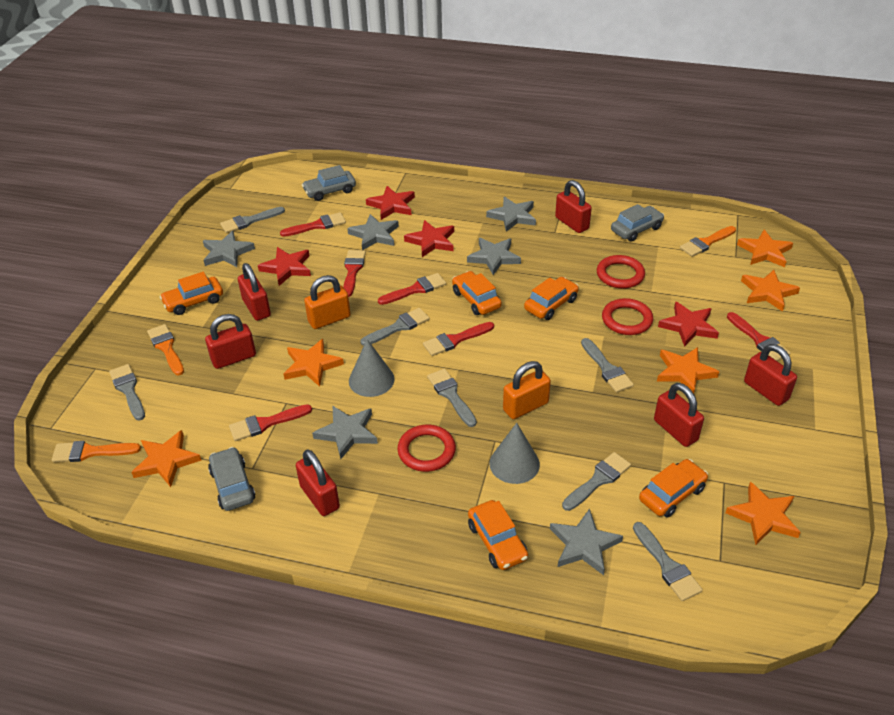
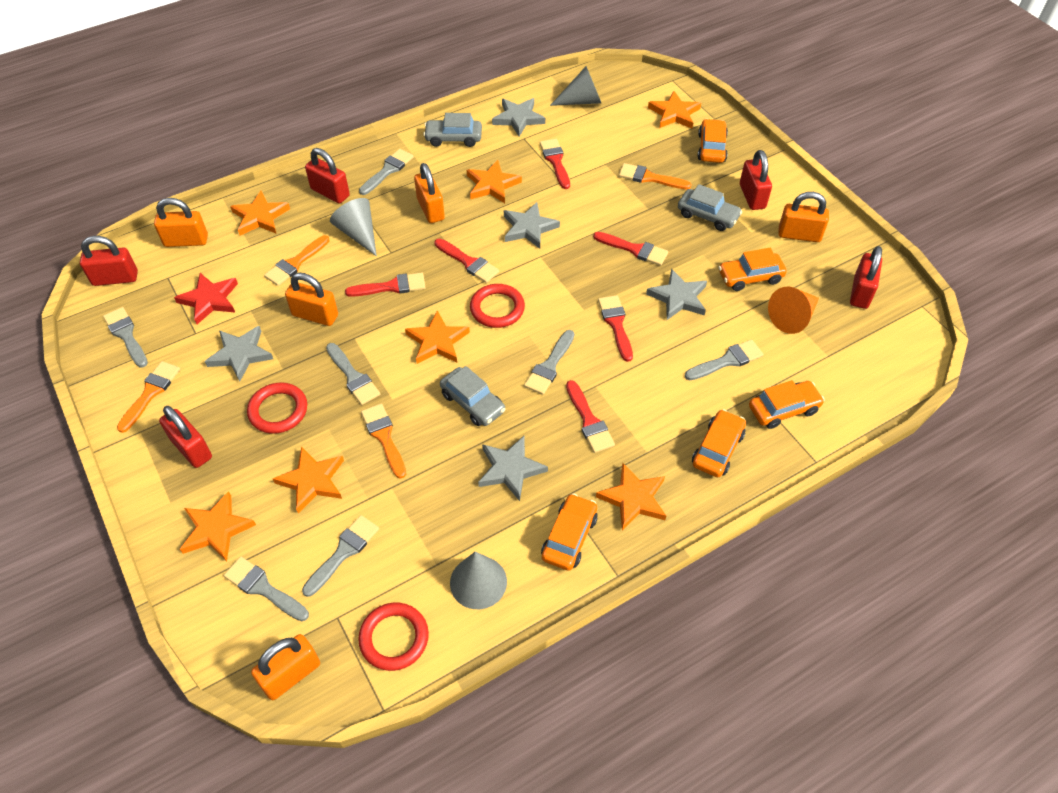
grey cone: [349,339,395,397] [490,423,540,484] = 2 -> [330,198,377,256] [450,552,507,609] [550,66,601,106] = 3
grey star: [203,231,255,267] [312,406,378,459] [347,214,399,250] [467,238,521,275] [486,196,536,232] [550,508,623,575] = 6 -> [205,326,273,382] [478,436,548,501] [492,98,545,136] [504,202,560,249] [646,268,707,320] = 5
orange brush: [52,441,141,462] [147,324,184,375] [680,226,736,257] = 3 -> [117,361,180,433] [264,235,330,286] [361,404,406,479] [619,163,691,189] = 4
orange cone: none = 0 -> [768,287,819,334] = 1
orange padlock: [304,275,350,329] [503,361,551,419] = 2 -> [154,198,208,247] [251,634,320,700] [285,273,338,326] [414,163,445,223] [778,192,829,242] = 5
orange star: [131,430,202,487] [284,339,344,387] [657,347,719,394] [726,482,801,545] [737,230,793,267] [741,270,800,312] = 6 -> [180,491,256,561] [230,191,290,235] [273,447,344,513] [405,310,470,364] [467,160,522,203] [596,463,666,531] [648,91,701,129] = 7
red padlock: [205,314,256,369] [238,263,271,321] [296,449,340,516] [555,180,592,233] [654,383,704,447] [744,344,797,406] = 6 -> [80,236,138,286] [159,406,212,468] [305,148,350,204] [740,150,772,210] [850,246,882,309] = 5
red star: [258,247,311,286] [366,186,415,220] [404,220,454,257] [658,302,719,347] = 4 -> [174,273,238,324] = 1

